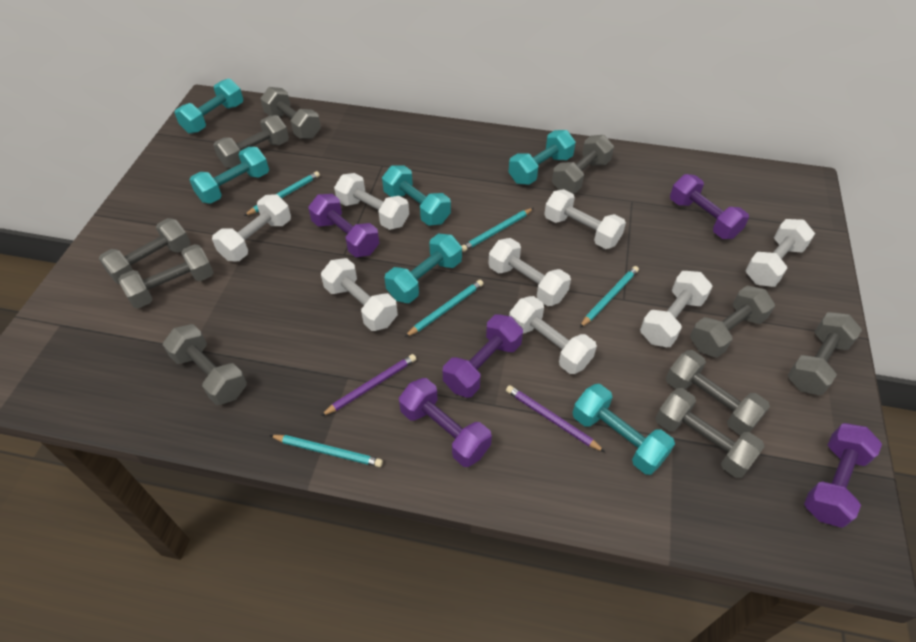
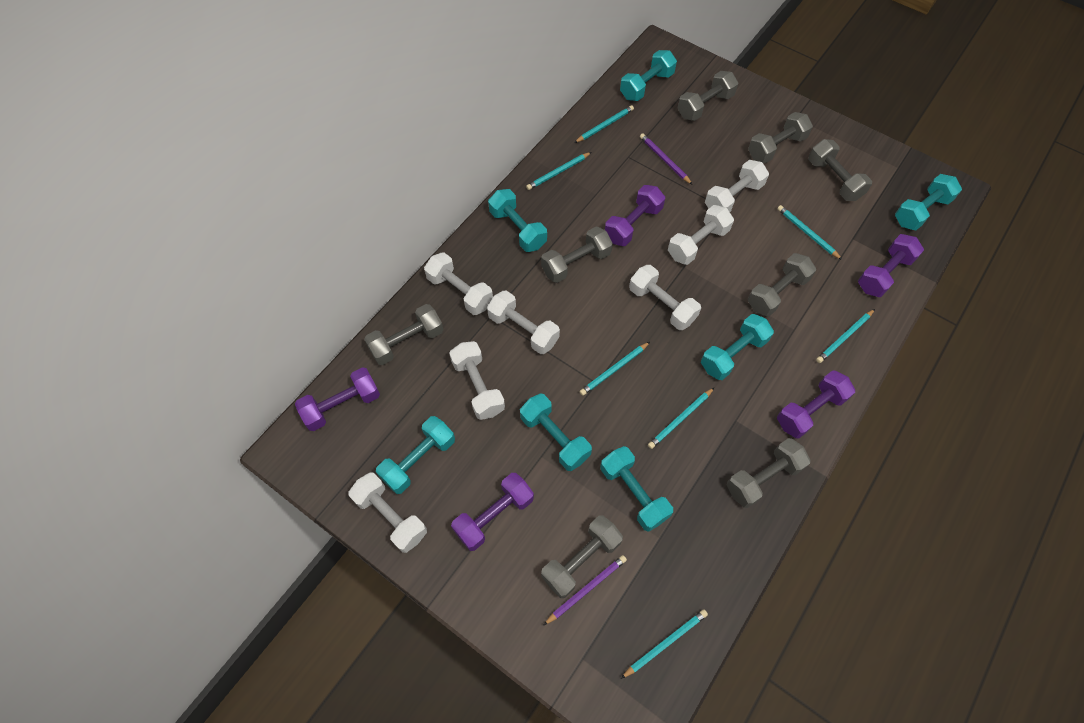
grey dumbbell: [99,218,191,284] [118,244,214,308] [163,324,247,405] [213,115,289,168] [260,87,321,139] [552,135,614,193] [655,388,765,478] [666,350,770,436] [690,285,775,358] [787,312,862,395] = 10 -> [364,304,444,365] [541,227,613,283] [541,515,623,598] [678,71,738,121] [727,438,811,508] [748,112,813,163] [748,253,816,316] [808,139,872,201] = 8
turquoise dumbbell: [175,78,243,134] [190,147,269,204] [382,165,451,226] [385,234,462,303] [509,130,576,185] [573,384,675,475] = 6 -> [376,416,455,494] [488,189,547,252] [520,394,592,471] [601,446,673,532] [620,50,677,101] [701,314,774,380] [895,174,962,230] = 7
turquoise pencil: [244,171,320,216] [269,435,383,467] [405,280,483,337] [462,208,534,252] [579,266,639,328] = 5 -> [526,152,591,190] [574,105,634,143] [579,342,650,396] [621,609,708,679] [648,387,715,449] [777,205,842,260] [816,309,875,363] = 7
white dumbbell: [212,194,291,261] [321,258,398,331] [334,173,409,230] [488,238,571,306] [509,296,597,374] [544,189,626,249] [640,271,713,347] [745,219,815,287] = 8 -> [348,473,427,553] [424,252,493,315] [449,341,505,420] [487,290,560,354] [629,265,701,330] [668,205,734,265] [705,160,769,212] = 7

